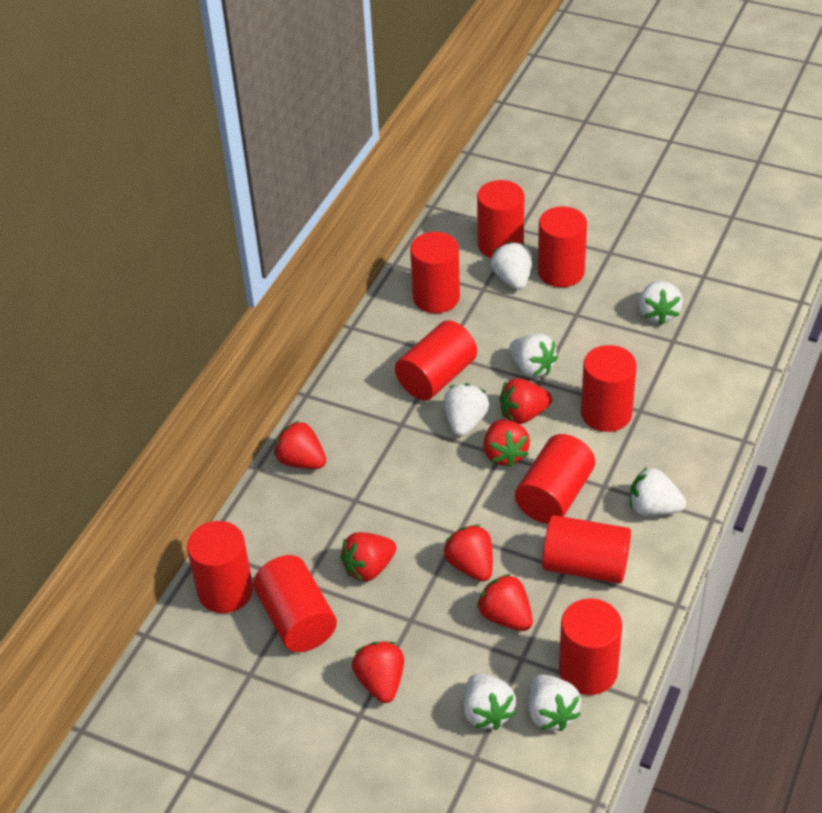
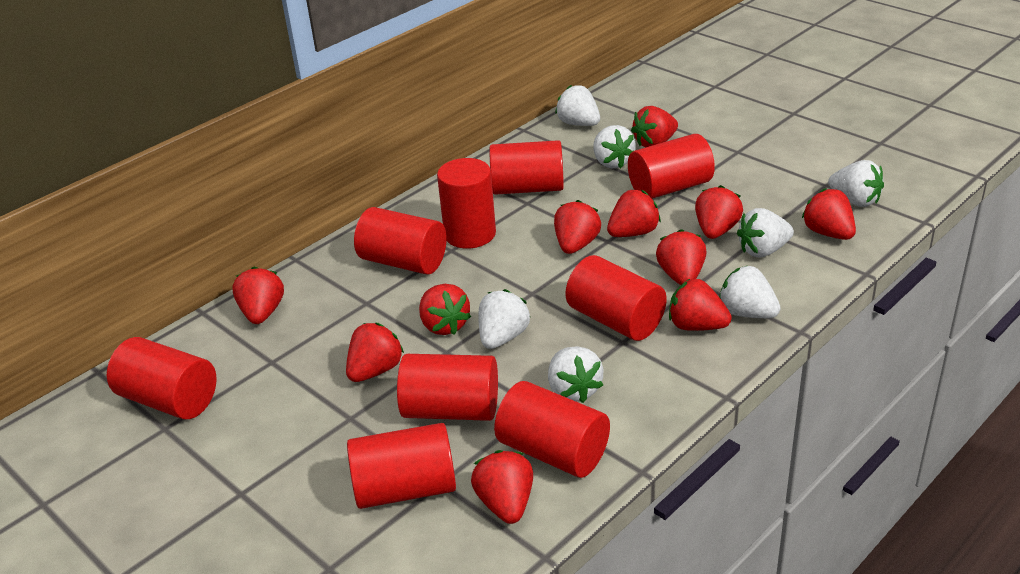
red cylinder: [187,521,253,613] [253,555,337,652] [395,320,477,401] [410,232,460,313] [477,180,524,258] [515,434,595,524] [538,206,587,287] [542,515,631,584] [559,599,622,695] [581,345,637,432] = 10 -> [107,337,217,420] [347,423,456,509] [354,207,447,275] [397,354,498,421] [437,158,496,248] [489,140,564,195] [494,381,610,478] [565,255,667,341] [628,134,715,199] = 9
red strawberry: [274,421,326,469] [340,532,397,582] [352,641,404,703] [444,525,493,582] [477,574,533,631] [484,420,530,467] [499,378,552,424] = 7 -> [232,267,284,324] [346,323,404,382] [419,284,471,335] [471,450,533,524] [554,200,601,254] [607,190,661,237] [631,106,678,147] [656,229,707,285] [669,278,732,331] [695,185,743,239] [802,188,856,240] = 11

